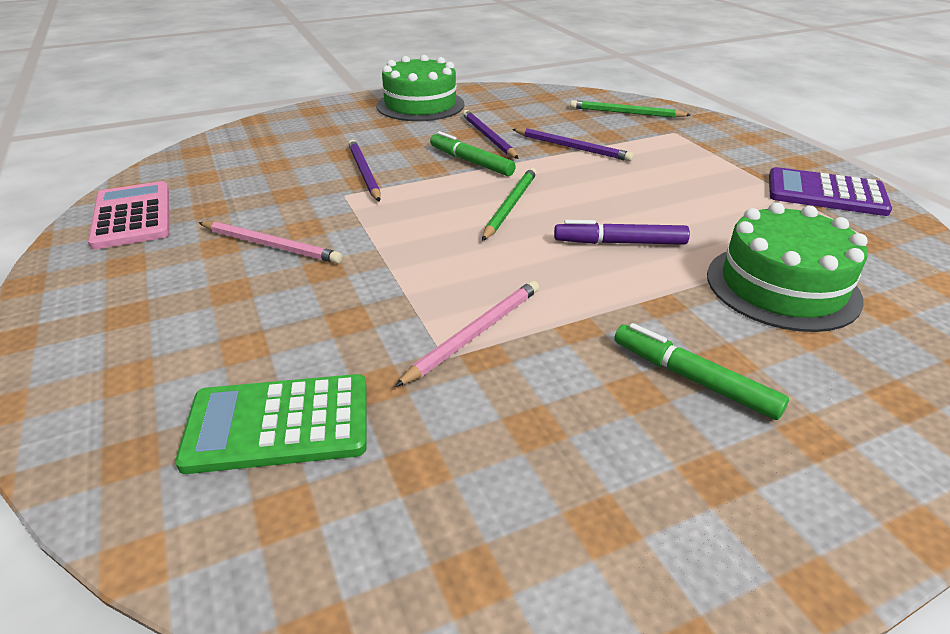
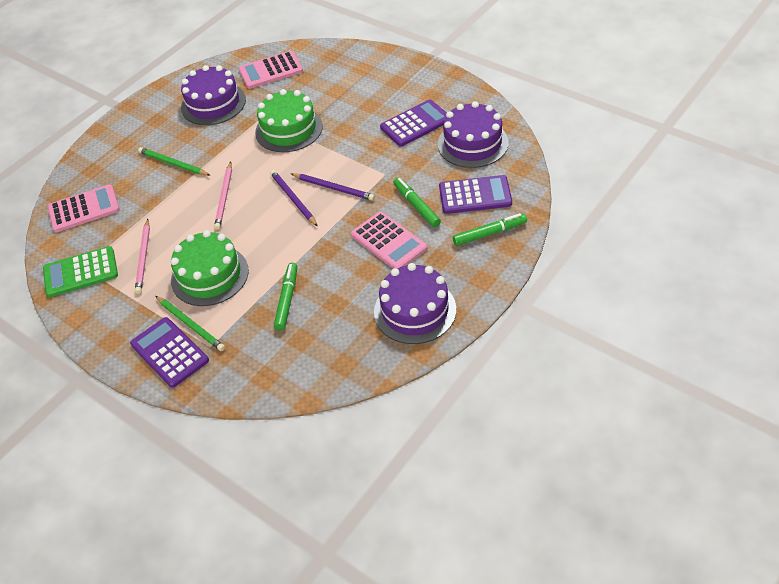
green marker: [430,131,516,176] [614,323,789,420] = 2 -> [274,263,297,331] [393,177,441,227] [453,213,527,246] = 3
pink calculator: [88,181,169,250] = 1 -> [48,184,120,232] [239,51,303,89] [351,212,427,269] = 3
purple cake: none = 0 -> [181,65,246,125] [374,263,456,344] [438,101,509,168] = 3
purple calculator: [769,167,892,216] = 1 -> [130,317,209,388] [380,100,447,147] [439,175,512,214] = 3
purple marker: [554,220,690,245] = 1 -> none = 0
purple pencil: [348,140,381,202] [462,110,519,159] [512,128,634,162] = 3 -> [270,170,318,227] [291,173,375,201] = 2

